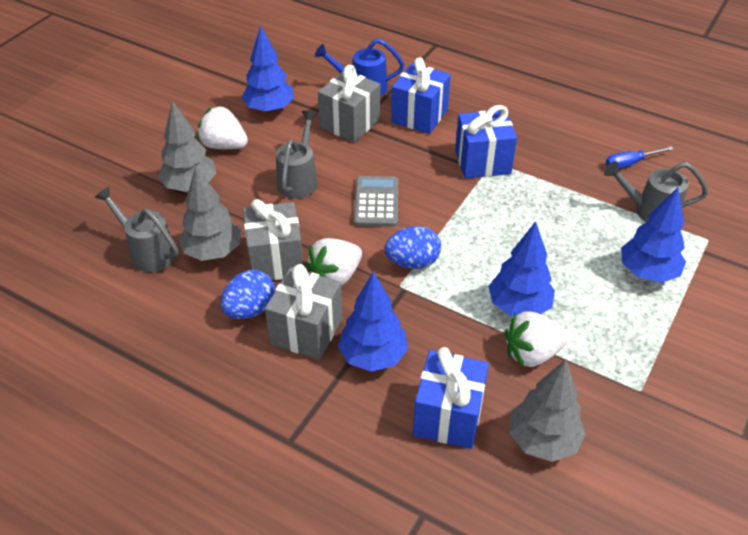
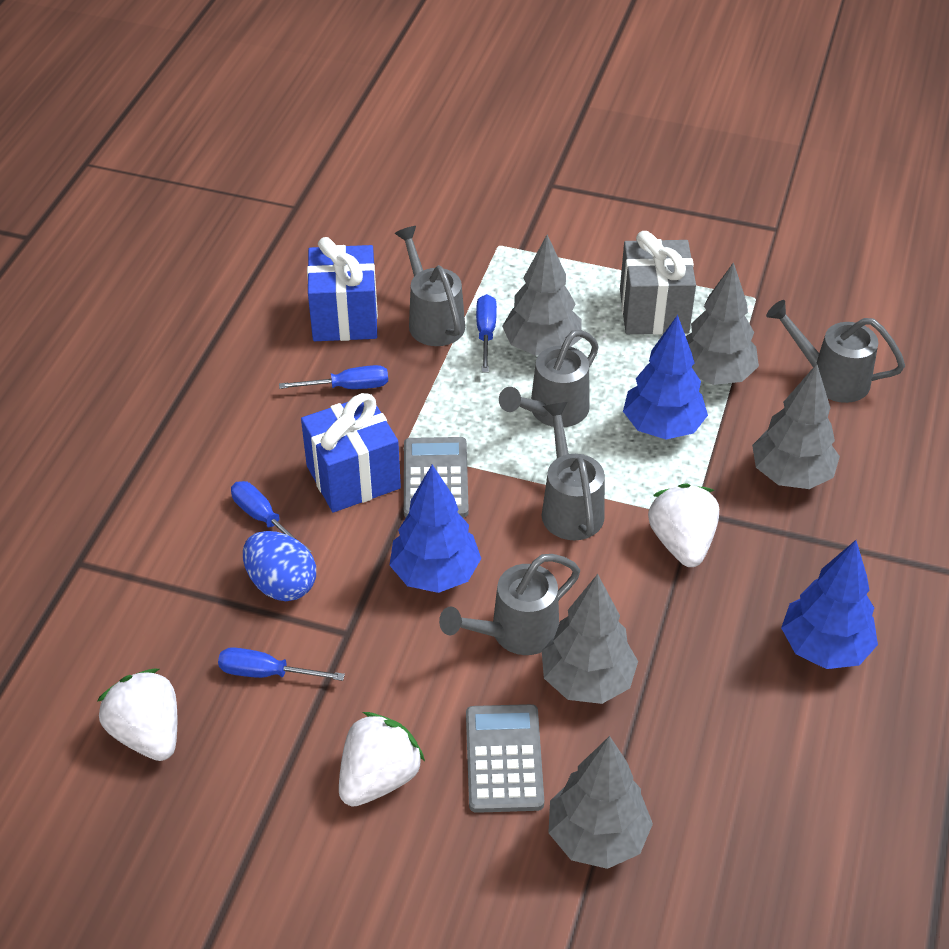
blue egg: [221,270,275,319] [385,226,441,269] = 2 -> [243,531,316,601] = 1
blue gift: [391,57,451,134] [413,347,489,449] [455,105,517,179] = 3 -> [301,393,401,513] [307,237,378,341] = 2
blue screwdriver: [606,147,674,169] = 1 -> [218,647,345,681] [231,481,312,553] [279,365,388,389] [476,294,497,372] = 4
blue tree: [242,25,294,113] [338,272,408,372] [488,221,555,316] [621,187,686,283] = 4 -> [390,465,481,593] [623,315,708,439] [781,540,878,669] = 3
blue watering can: [315,39,404,96] = 1 -> none = 0
grey calculator: [354,176,398,227] = 1 -> [404,437,469,518] [466,704,544,813] = 2
grey gift: [243,199,303,280] [265,264,343,360] [318,65,381,143] = 3 -> [620,231,696,335] = 1
grey tree: [158,101,216,192] [178,166,241,261] [509,359,586,462] = 3 -> [502,234,582,356] [542,574,638,704] [548,736,653,869] [686,262,759,385] [752,364,840,489] = 5
grey watering can: [94,187,179,272] [276,111,318,199] [604,161,708,222] = 3 -> [394,226,465,346] [439,554,580,655] [499,330,599,427] [542,402,605,540] [766,300,905,403] = 5

